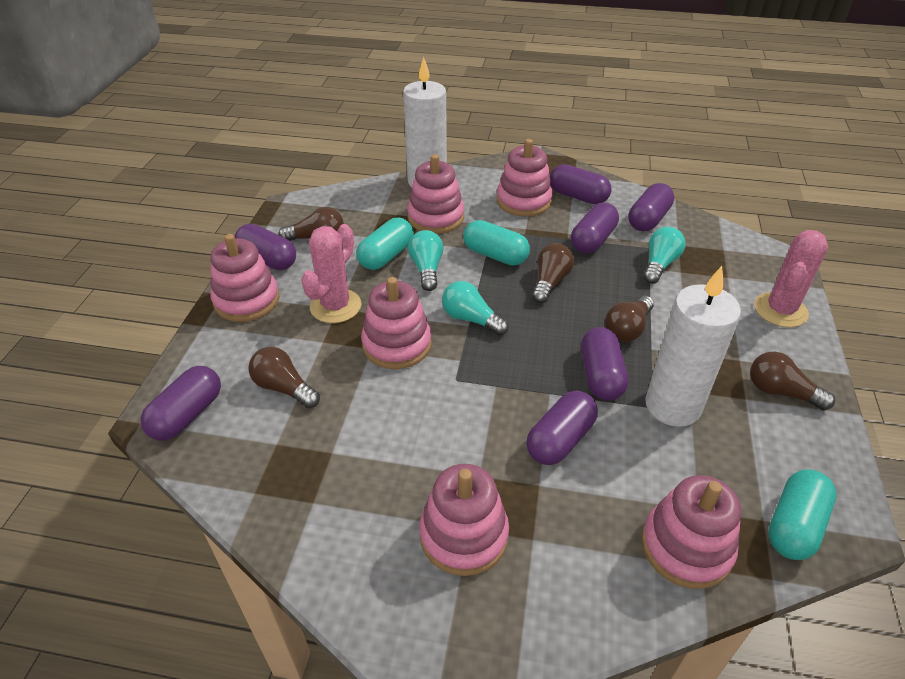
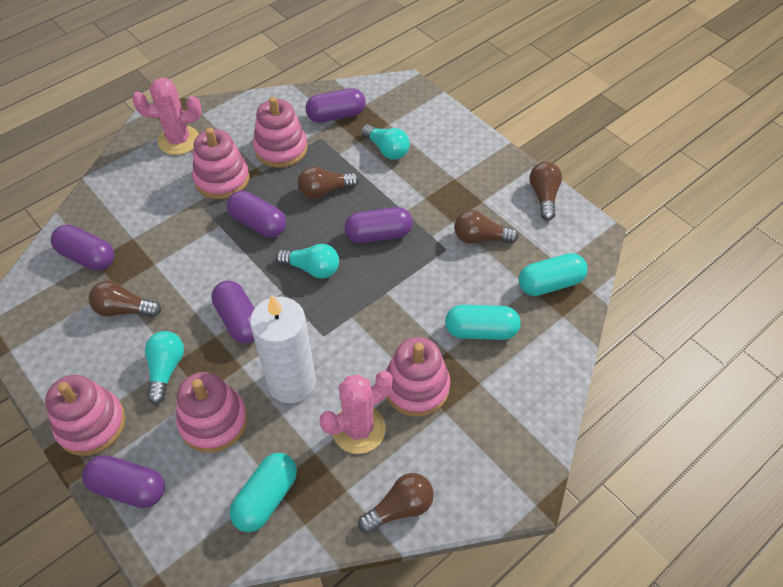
pink stacking toy: [210,234,279,322] [361,277,432,369] [407,154,464,234] [419,464,509,576] [497,139,553,217] [641,475,741,589] = 6 -> [45,375,125,456] [176,372,247,453] [192,128,250,199] [253,97,307,168] [386,337,450,417] = 5
purple capsule: [141,366,221,441] [235,224,296,270] [526,390,598,465] [550,164,612,204] [571,203,619,253] [581,327,628,401] [628,183,674,231] = 7 -> [51,225,114,271] [82,455,165,508] [211,281,255,343] [227,191,286,238] [306,88,366,123] [345,207,413,243] = 6
white candle: [403,57,447,187] [645,266,741,427] = 2 -> [250,295,316,403] = 1

